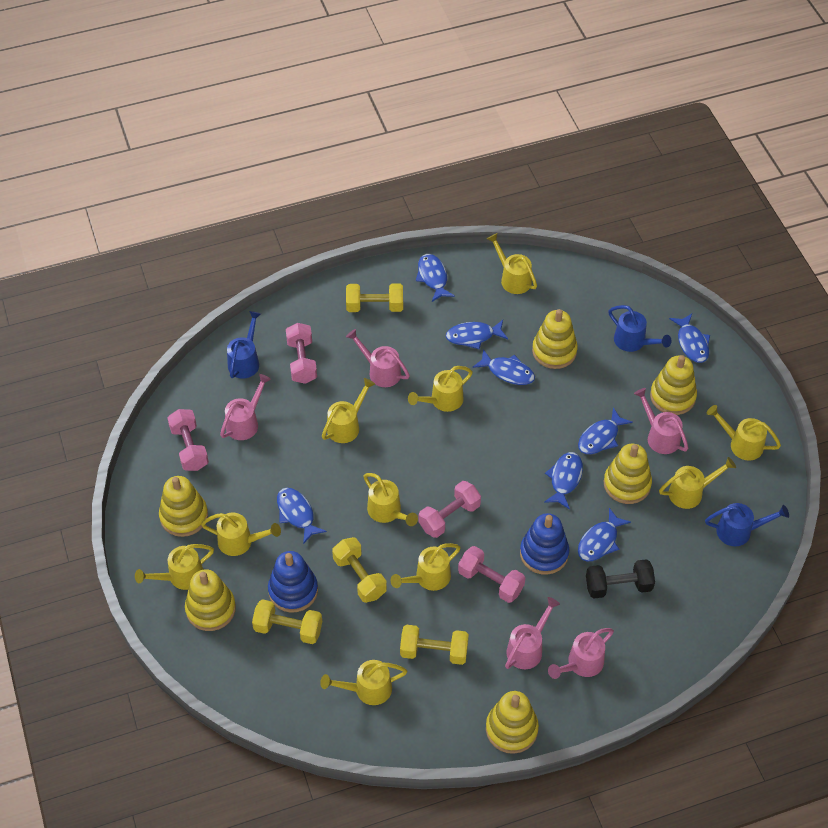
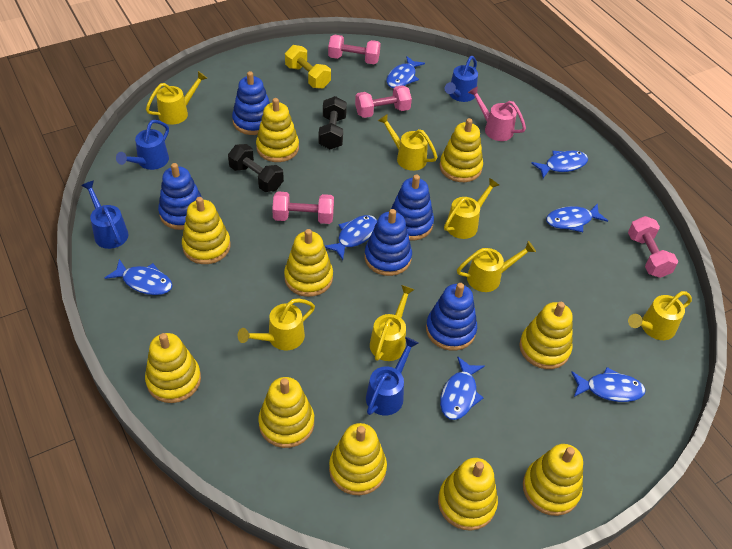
black dumbbell: [586,559,655,599] = 1 -> [228,144,284,192] [318,96,347,149] = 2
blue fish: [277,488,327,544] [416,254,455,302] [446,320,508,349] [473,349,535,385] [544,452,583,509] [578,407,633,454] [578,508,631,561] [669,314,710,363] = 8 -> [105,259,173,295] [325,215,377,260] [386,56,425,88] [440,356,485,420] [531,151,588,178] [546,204,608,232] [571,367,646,402] = 7
blue stacking toy: [268,551,318,613] [520,513,569,575] = 2 -> [158,163,204,230] [232,71,270,135] [364,209,412,276] [390,175,434,240] [426,283,477,351] = 5
blue watering can: [227,311,261,379] [608,305,672,352] [705,503,789,546] = 3 -> [81,181,128,249] [116,120,169,170] [366,337,418,416] [445,56,478,102] = 4
pink watering can: [220,374,271,440] [346,329,410,387] [505,597,560,669] [548,628,614,679] [634,388,688,454] = 5 -> [468,86,526,141] = 1
yellow dumbbell: [252,599,322,644] [332,537,387,603] [346,284,403,312] [400,625,469,665] = 4 -> [285,45,331,89] = 1
yellow stacking toy: [159,476,208,537] [185,569,236,631] [486,691,539,754] [532,309,578,369] [604,444,652,504] [650,355,697,415] = 6 -> [145,333,201,403] [182,197,231,264] [256,98,299,162] [258,377,314,448] [284,229,333,297] [329,423,387,495] [438,458,498,531] [440,118,483,182] [519,302,573,369] [523,444,583,516] = 10
yellow watering can: [135,544,214,590] [201,512,281,556] [320,660,407,705] [322,378,375,443] [363,473,418,526] [391,543,461,591] [408,366,473,412] [487,233,537,294] [659,457,736,509] [707,405,781,461] = 10 -> [146,71,208,125] [238,299,315,351] [370,285,415,361] [378,114,438,171] [444,178,499,239] [457,241,536,292] [628,291,692,340] = 7

